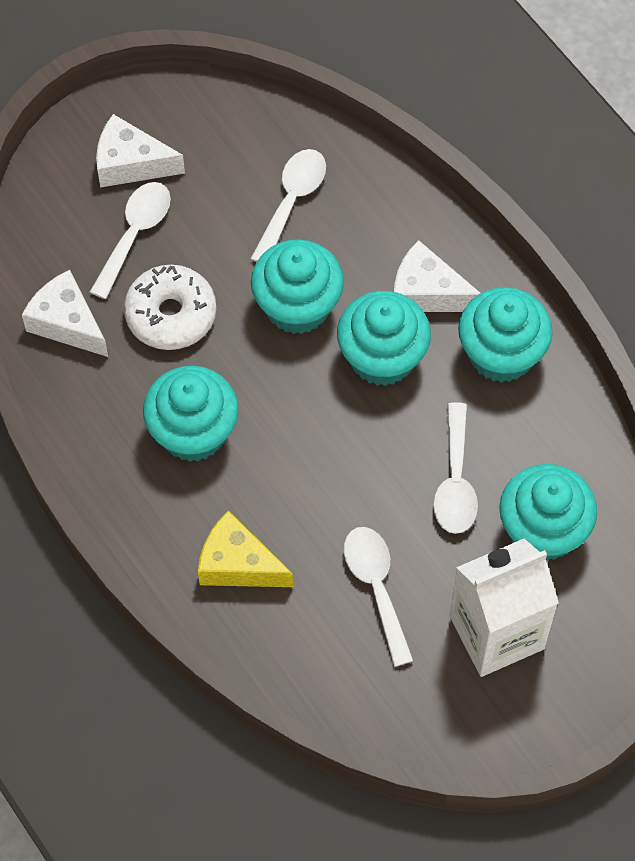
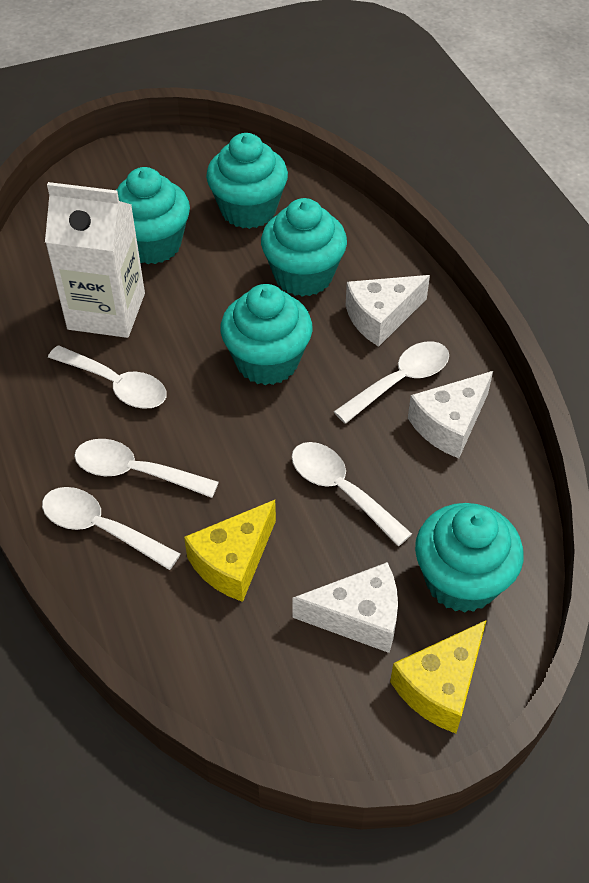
white donut: [124,265,216,350] = 1 -> none = 0
white spoon: [90,182,171,299] [250,149,326,262] [344,527,414,667] [433,402,478,534] = 4 -> [42,487,181,570] [48,346,167,409] [74,439,219,498] [292,442,412,546] [334,341,449,424] = 5
yellow cheese: [198,510,293,587] = 1 -> [184,500,276,602] [390,620,487,734] = 2

